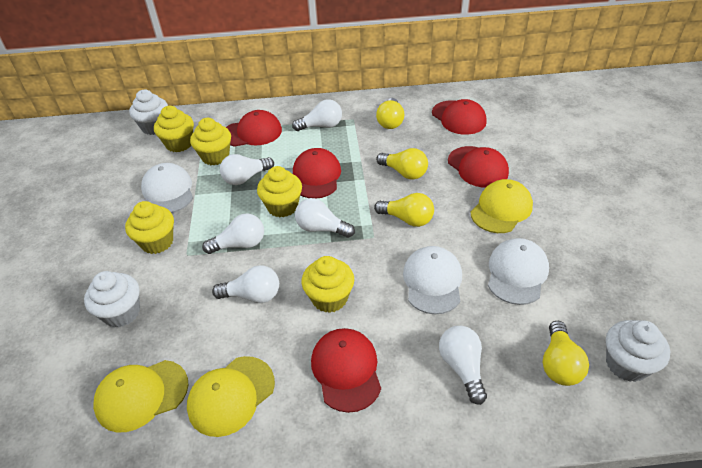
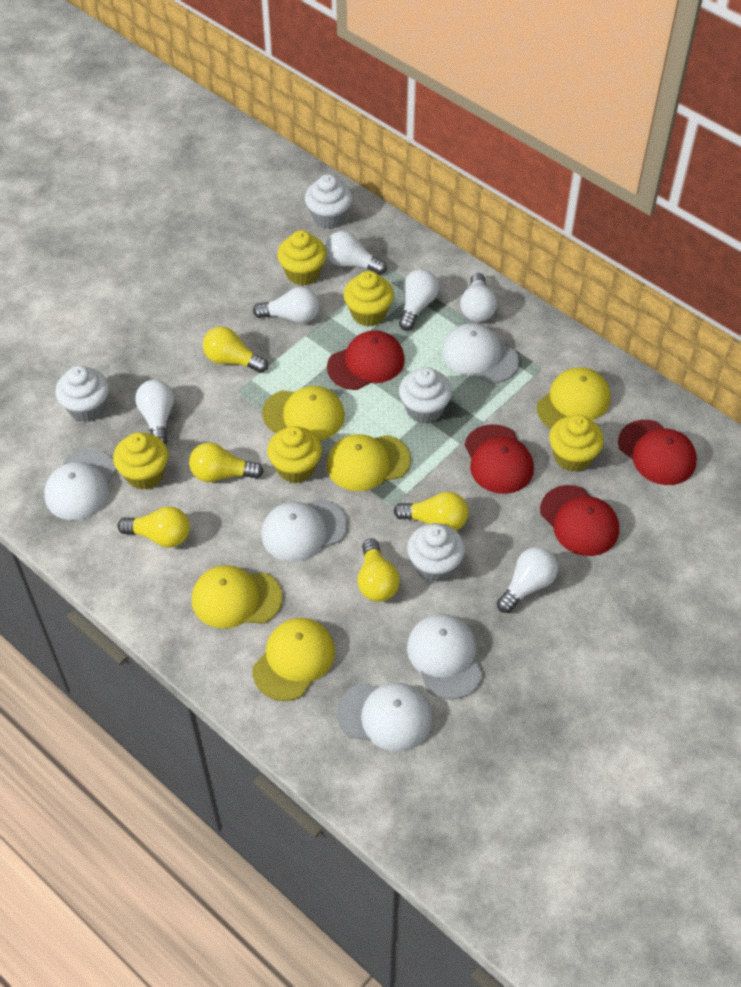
red cap: [226,110,282,147] [293,148,341,198] [311,328,381,413] [432,99,487,135] [448,146,509,188] = 5 -> [327,330,405,390] [464,424,534,494] [540,485,619,556] [618,420,697,485] = 4
white cap: [141,163,193,213] [403,246,462,314] [488,238,549,305] = 3 -> [44,449,117,520] [261,499,347,562] [337,683,432,752] [407,614,483,700] [442,323,519,383] = 5
white cupcake: [84,271,140,328] [129,90,168,135] [606,320,670,382] = 3 -> [56,366,109,422] [305,174,352,229] [399,367,452,424] [407,523,465,582] = 4
yellow cap: [93,360,188,432] [187,356,275,437] [470,179,533,233] = 3 -> [192,565,283,629] [252,618,335,701] [262,386,345,440] [327,434,411,491] [537,367,610,429] = 5
yellow light bulb: [374,193,434,227] [376,98,404,129] [376,148,428,180] [543,321,589,386] = 4 -> [117,506,190,547] [189,442,264,482] [203,326,268,373] [358,538,400,602] [394,492,469,531] = 5

